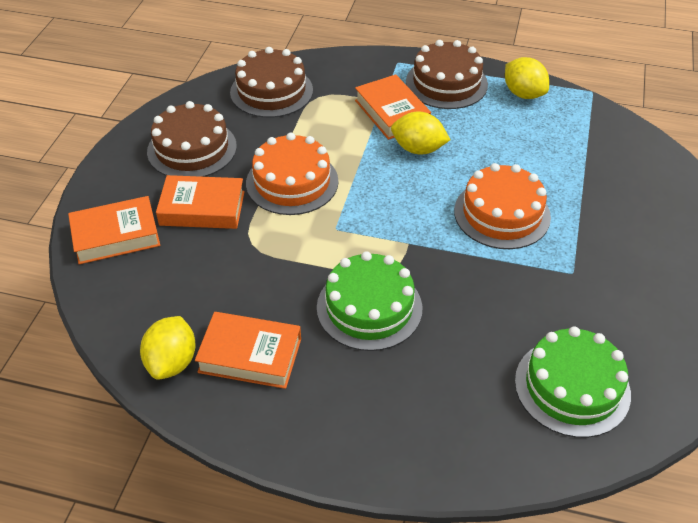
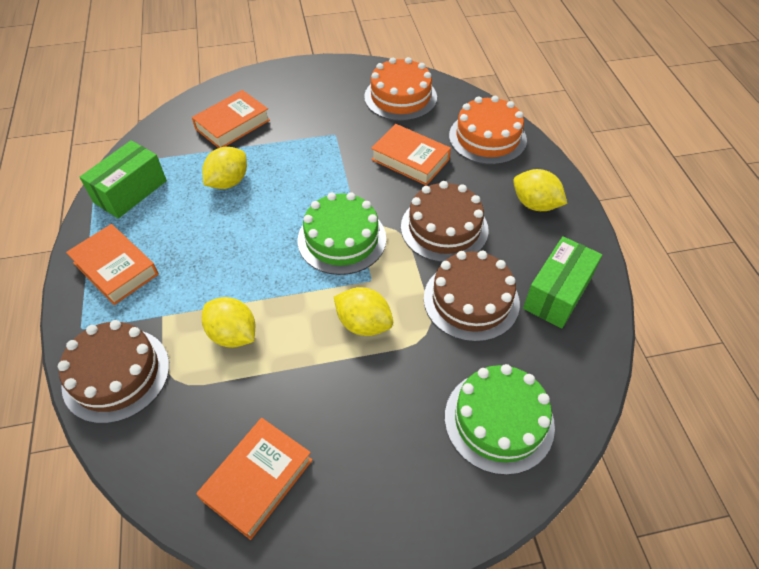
green box: none = 0 -> [79,140,167,219] [523,236,602,328] = 2
yellow lemon: [140,316,196,380] [391,112,450,154] [505,57,549,99] = 3 -> [202,297,255,348] [203,147,247,189] [334,287,393,336] [513,169,568,211] = 4

